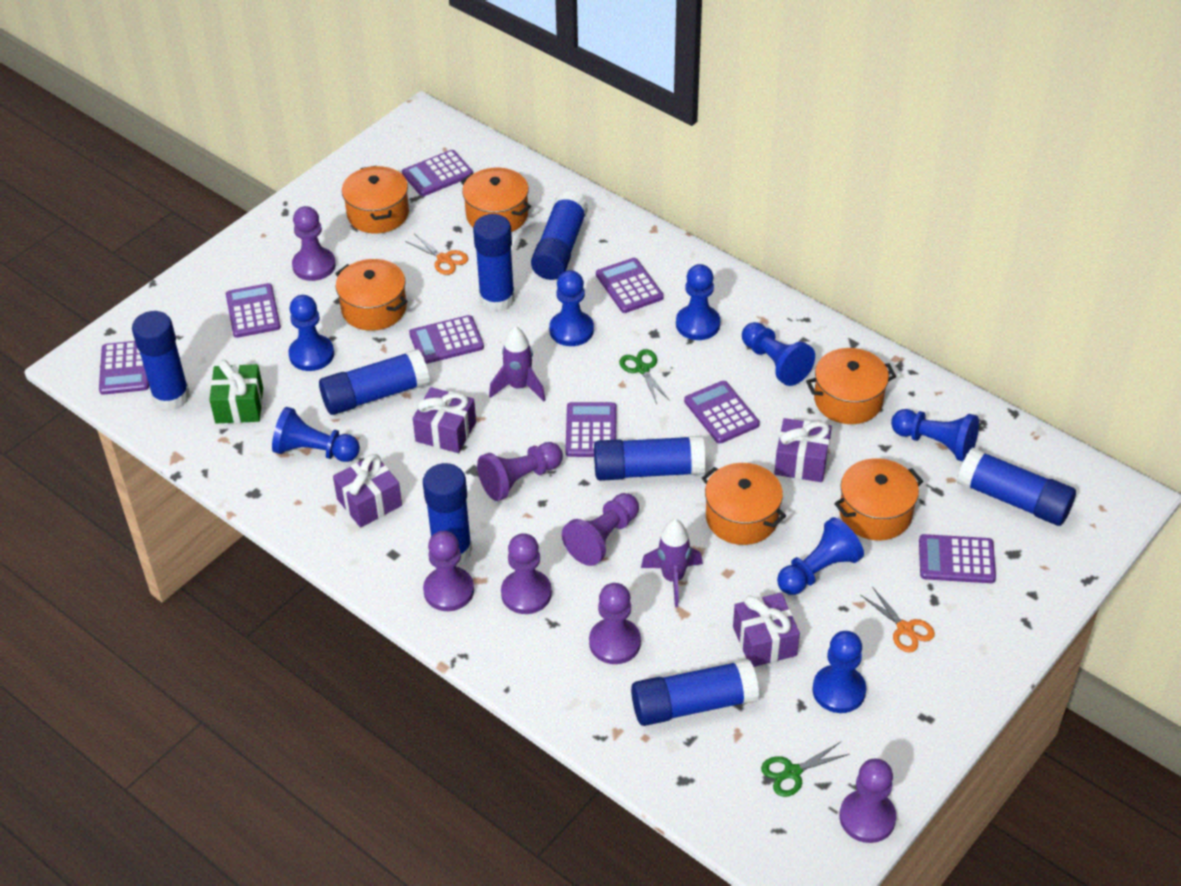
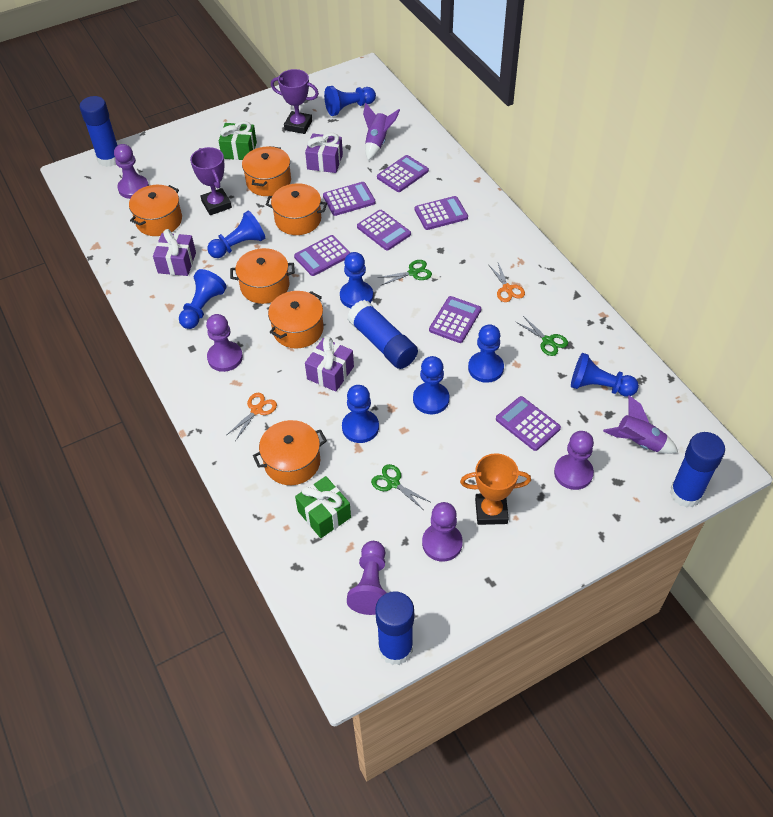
blue glue stick: [132,311,190,411] [319,349,430,415] [423,463,472,565] [473,214,515,312] [531,191,588,280] [594,436,706,481] [631,659,759,726] [957,447,1076,526] = 8 -> [80,96,117,167] [347,300,418,369] [375,591,414,665] [670,432,725,508] = 4
green gift: [209,360,263,423] = 1 -> [219,121,257,160] [295,476,351,538] = 2
green scissors: [619,349,670,404] [761,742,850,797] = 2 -> [371,464,430,509] [378,260,432,286] [516,316,568,356] = 3
orange trophy: none = 0 -> [460,453,531,525] = 1
purple calculator: [99,341,149,395] [226,283,281,338] [402,150,473,196] [409,315,484,364] [565,402,616,457] [596,258,664,313] [684,381,760,444] [919,534,996,583] = 8 -> [294,235,351,276] [323,182,376,216] [357,210,411,251] [377,155,429,192] [415,196,468,230] [429,296,481,343] [496,396,561,451] = 7
purple gift: [333,454,402,528] [413,387,476,453] [733,593,800,667] [774,418,832,482] = 4 -> [153,229,196,276] [305,133,343,173] [305,337,354,392] = 3
purple pawn: [292,206,336,281] [423,531,474,611] [477,442,563,501] [501,533,552,614] [562,493,639,566] [589,583,641,664] [839,758,896,843] = 7 -> [114,144,149,199] [206,314,243,372] [347,541,387,615] [422,502,463,562] [554,431,594,490] = 5
purple trophy: none = 0 -> [190,147,232,215] [271,69,319,134] = 2

